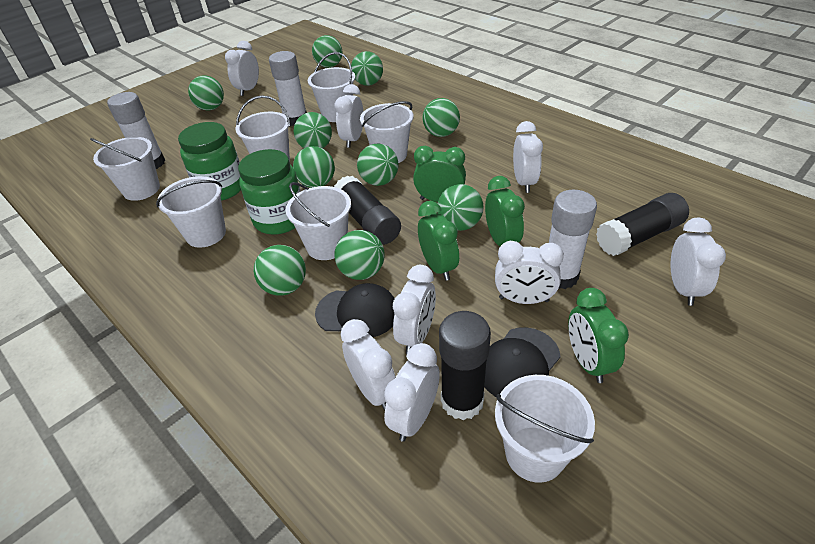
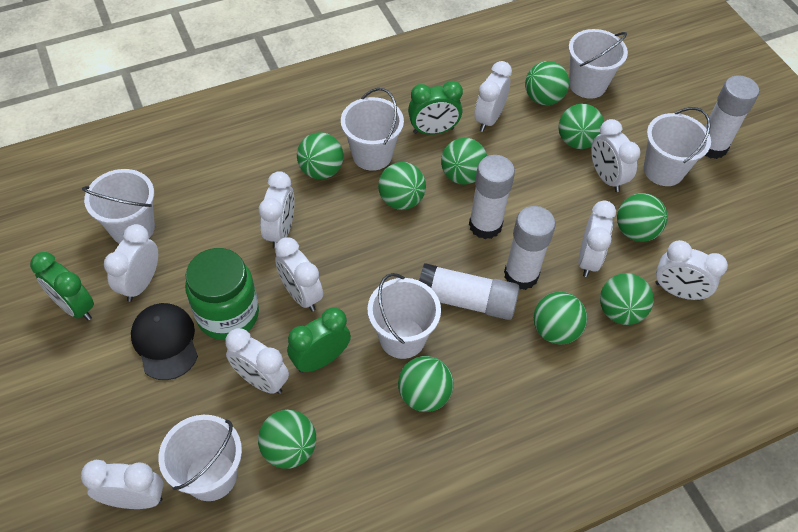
black cap: [315,283,395,337] [484,327,560,397] = 2 -> [131,303,198,380] = 1
black glue stick: [334,175,401,245] [439,311,491,420] [596,193,689,256] = 3 -> none = 0
green clock: [413,146,466,202] [418,201,459,281] [485,176,525,246] [568,288,629,383] = 4 -> [30,252,94,320] [287,307,351,373] [408,81,463,135] = 3
green jar: [178,122,241,201] [238,149,301,235] = 2 -> [185,248,259,340] = 1
white bucket: [90,137,160,201] [156,176,226,248] [236,96,290,162] [286,182,351,260] [308,52,355,122] [360,101,414,163] [495,375,595,483] = 7 -> [82,169,155,244] [158,415,242,501] [341,88,404,171] [367,273,441,359] [569,29,628,99] [644,107,711,186] = 6
white clock: [225,41,259,96] [334,84,363,148] [340,319,396,411] [384,343,440,442] [393,265,436,354] [495,241,564,304] [513,121,543,193] [670,217,726,306] = 8 -> [81,460,164,509] [104,224,158,302] [225,328,289,394] [259,171,295,249] [275,237,323,311] [474,61,512,132] [578,200,616,277] [591,119,640,192] [656,240,728,301] = 9
white glue stick: [107,92,165,169] [269,51,307,126] [549,190,597,289] = 3 -> [419,263,519,320] [469,155,515,239] [504,206,556,290] [705,75,759,159] = 4

